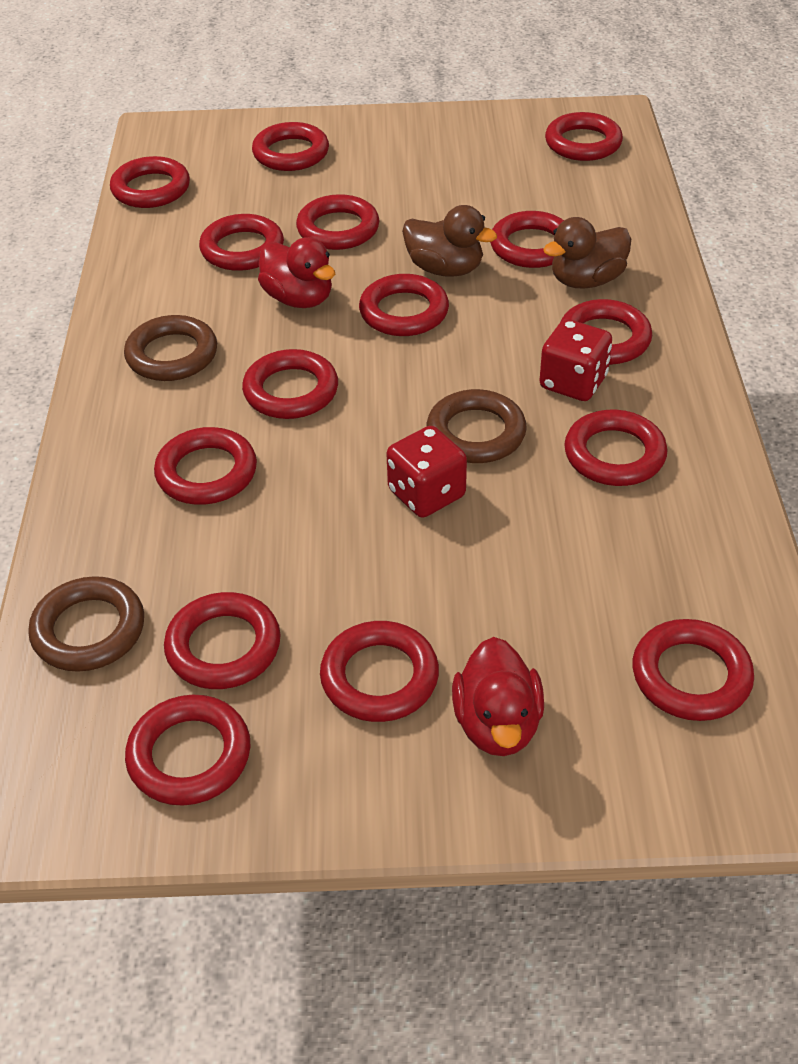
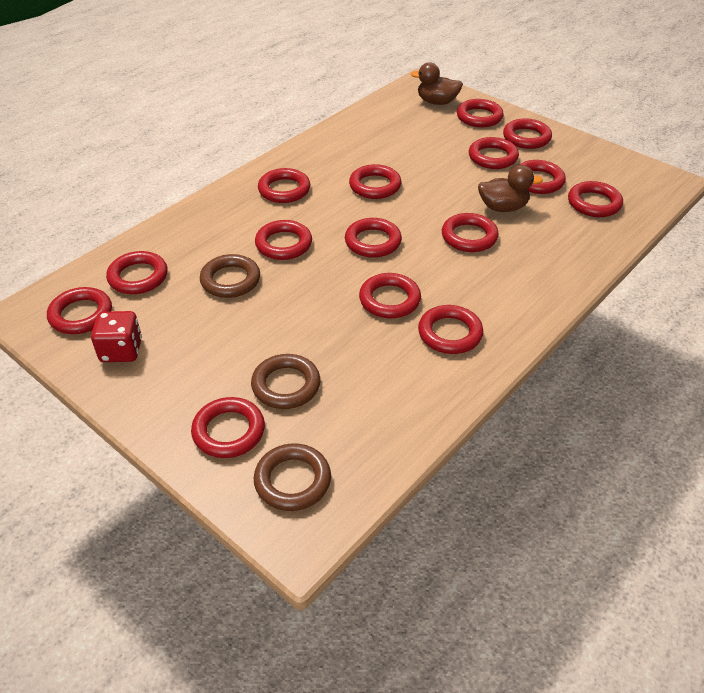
red dice: [387,426,467,518] [539,319,612,401] = 2 -> [91,311,142,362] = 1
red duck: [258,237,335,308] [452,637,544,756] = 2 -> none = 0

